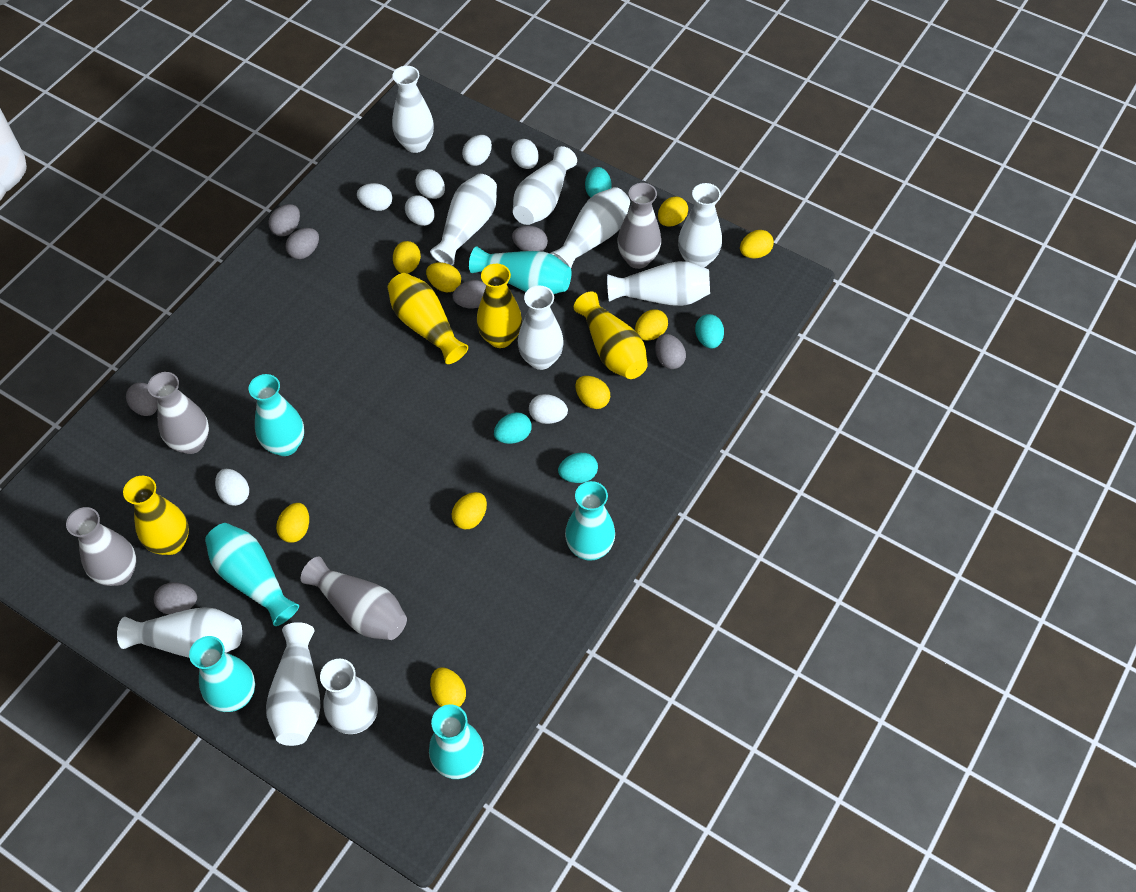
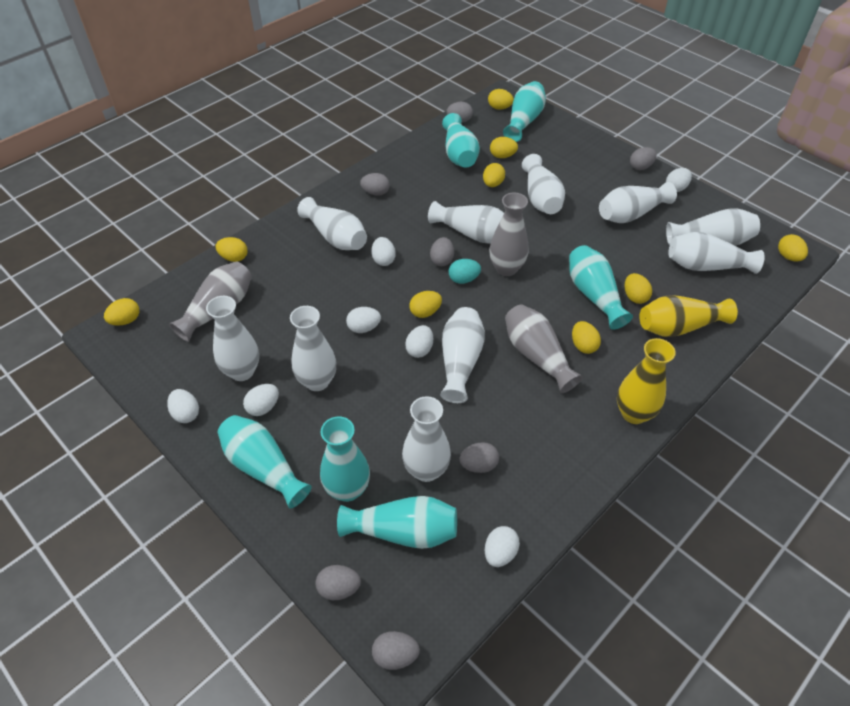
grey vase: [66,507,136,586] [147,372,209,454] [301,556,407,640] [617,183,661,269] = 4 -> [169,261,252,342] [489,193,529,276] [505,304,583,393] = 3
turquoise egg: [494,412,532,444] [558,453,598,483] [585,167,612,197] [695,314,724,349] = 4 -> [449,259,481,284] = 1
yellow vase: [123,476,189,555] [388,273,468,364] [476,264,522,348] [574,292,648,379] = 4 -> [617,338,676,424] [639,295,738,337] = 2

